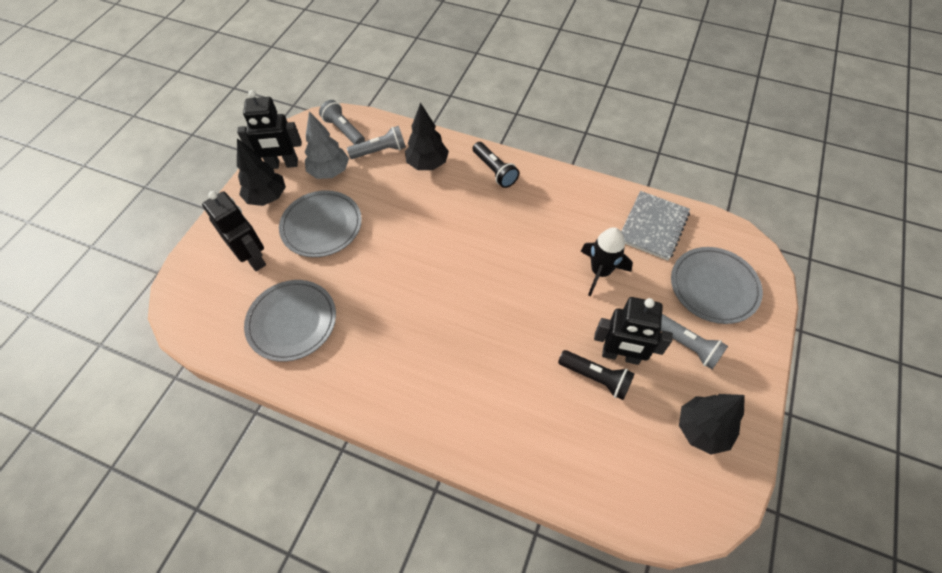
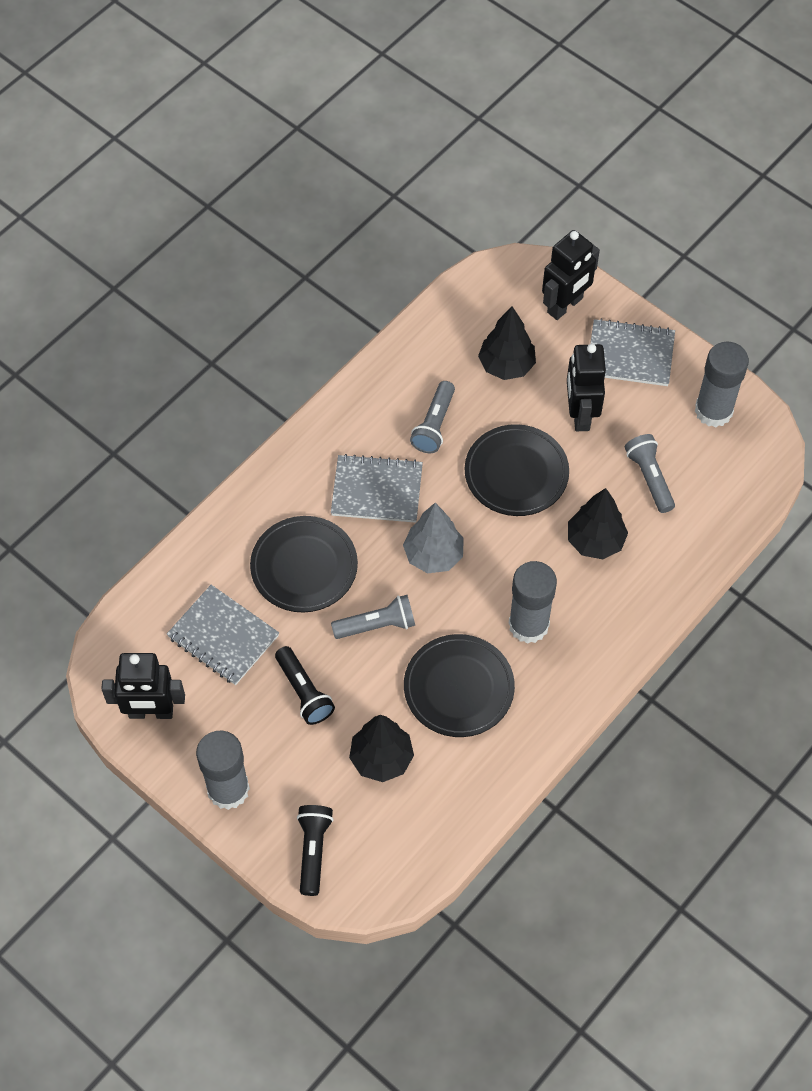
black plate: none = 0 -> [250,516,358,612] [404,634,515,737] [465,424,569,516] = 3
black rocket: [580,227,633,297] = 1 -> none = 0
grey glue stick: none = 0 -> [196,731,250,810] [509,561,557,644] [695,341,749,427] = 3
grey notebook: [621,191,690,261] = 1 -> [167,585,279,685] [331,454,423,523] [590,318,675,386] = 3
grey plate: [244,280,336,362] [279,190,362,257] [671,247,763,324] = 3 -> none = 0

